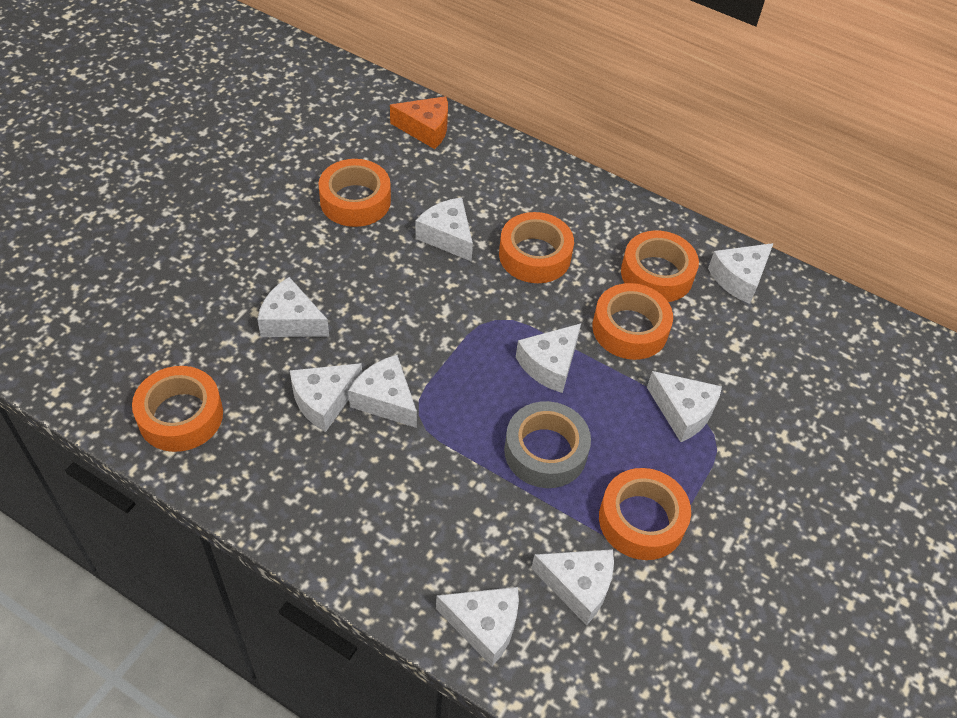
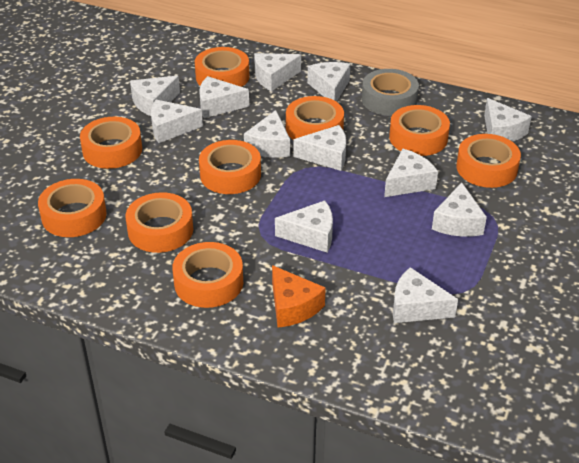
orange tape: [132,366,223,452] [318,159,391,227] [499,212,574,283] [593,283,673,360] [599,468,691,560] [621,230,699,302] = 6 -> [38,179,107,237] [80,117,142,169] [126,192,193,253] [172,242,243,308] [195,47,249,87] [199,140,261,194] [286,96,344,140] [389,105,450,156] [456,134,521,188] = 9
white cheese: [257,277,329,337] [290,363,362,432] [348,355,417,428] [415,198,473,262] [436,587,519,666] [516,323,581,393] [531,549,614,626] [647,371,722,442] [708,243,774,304] = 9 -> [130,76,180,116] [151,100,203,143] [199,76,249,118] [244,110,290,158] [254,53,301,92] [275,200,333,253] [294,125,346,171] [308,62,350,102] [384,149,438,197] [393,267,458,323] [432,182,487,237] [484,98,532,142] = 12

